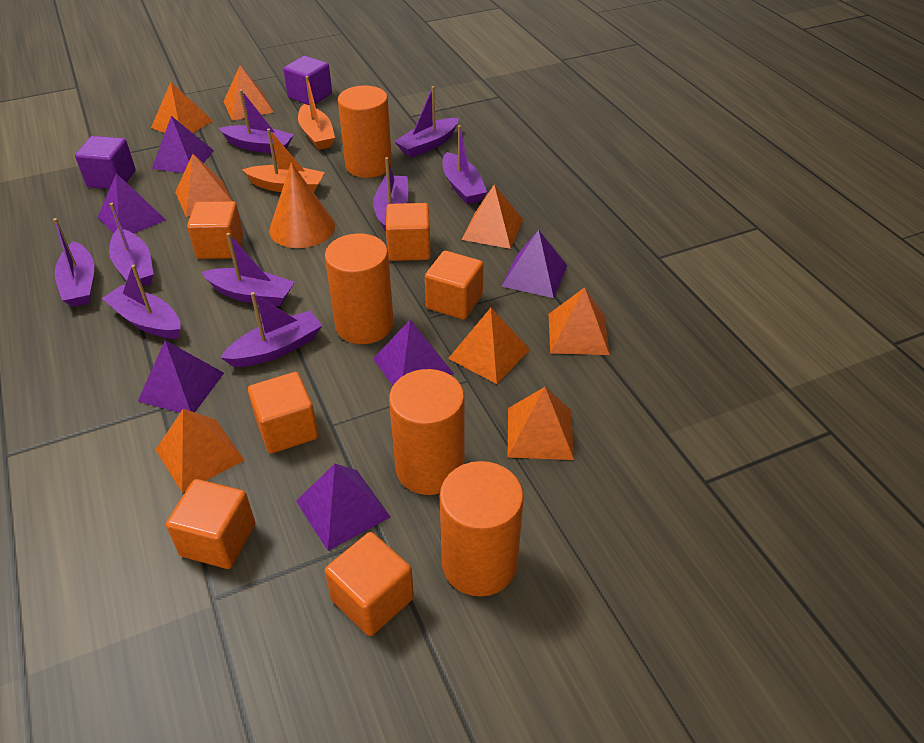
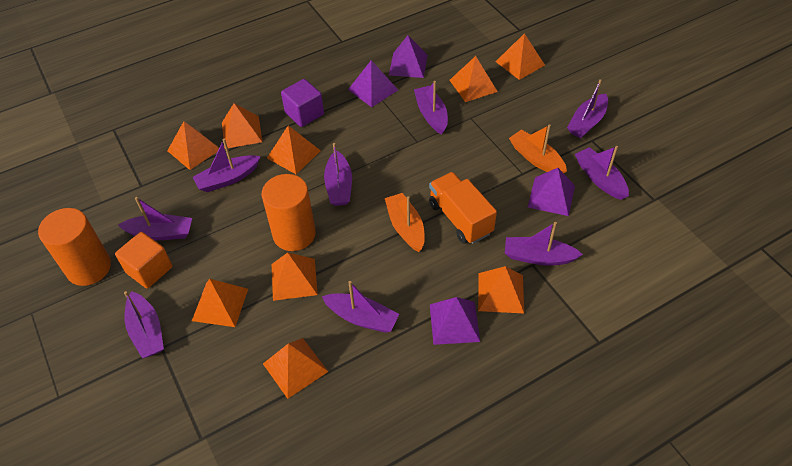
orange cone: [269,162,335,248] = 1 -> none = 0
orange cube: [166,479,255,569] [187,201,244,259] [248,372,318,454] [325,532,414,636] [386,203,431,261] [425,251,484,320] = 6 -> [115,232,172,289] = 1
orange cylinder: [325,233,394,344] [338,86,392,178] [389,369,465,495] [440,461,524,597] = 4 -> [38,208,111,286] [262,174,316,251] = 2
orange pyramid: [151,82,213,133] [155,409,245,493] [175,154,232,217] [223,65,274,121] [448,308,530,384] [462,184,523,249] [508,387,574,460] [548,287,609,355] = 8 -> [167,121,219,170] [192,279,248,327] [222,103,262,149] [263,338,328,399] [267,125,321,174] [272,253,318,301] [450,56,498,102] [478,266,524,313] [496,33,545,80] = 9
orange truck: none = 0 -> [429,172,497,244] = 1
purple cube: [75,136,136,189] [283,56,332,105] = 2 -> [281,79,324,127] = 1
purple pyramid: [98,173,166,234] [138,340,224,413] [152,116,214,173] [296,464,390,551] [373,320,454,386] [502,230,567,298] = 6 -> [348,60,398,107] [389,35,428,78] [430,297,480,345] [528,168,575,216] = 4

